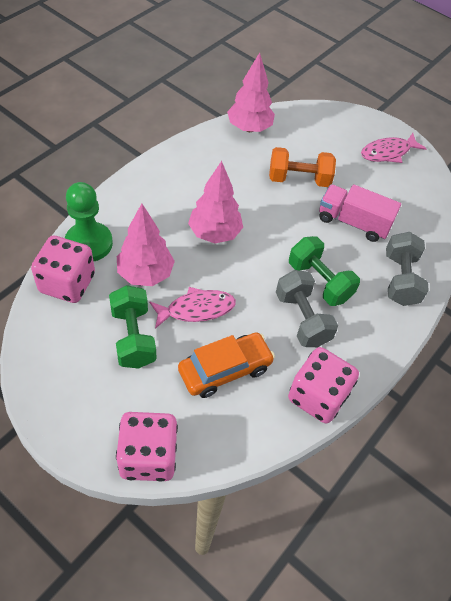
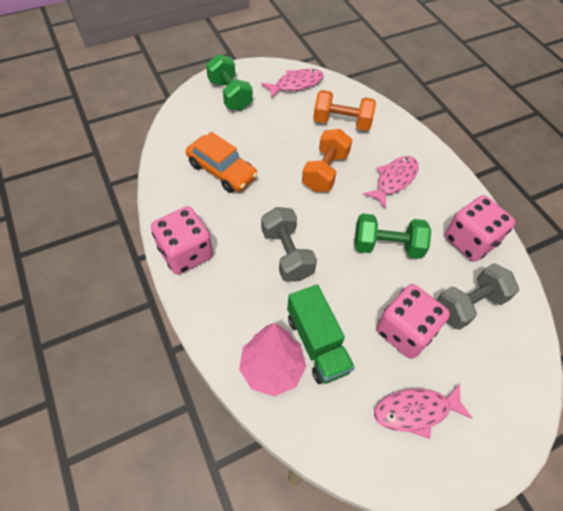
green pawn: [65,182,113,261] = 1 -> none = 0
green truck: none = 0 -> [287,284,355,384] = 1
orange dumbbell: [269,147,336,187] = 1 -> [302,129,352,192] [313,90,376,131] = 2
pink fish: [149,287,236,329] [361,133,427,163] = 2 -> [261,69,324,99] [363,156,419,209] [374,383,473,439] = 3
pink tree: [117,203,175,286] [188,161,243,244] [227,52,275,132] = 3 -> [239,323,306,396] = 1
pink truck: [319,184,401,242] = 1 -> none = 0

